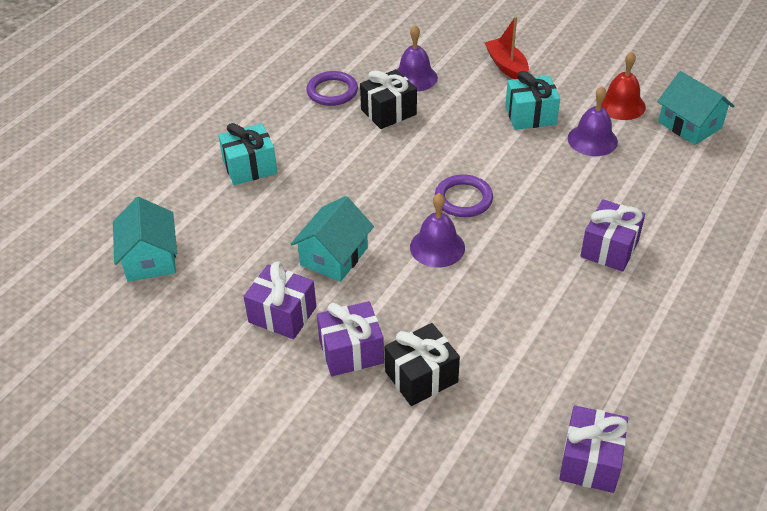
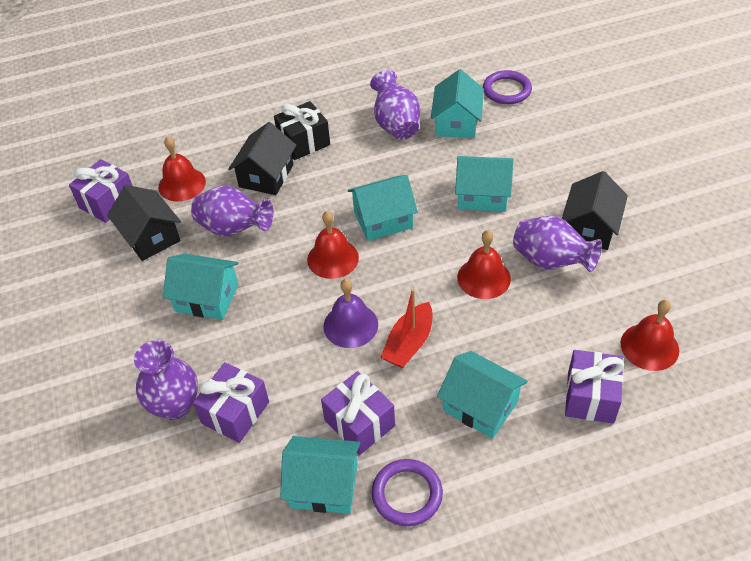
black gift: [360,69,417,129] [384,323,460,406] = 2 -> [274,101,330,160] = 1
black house: none = 0 -> [107,185,181,261] [228,122,296,195] [562,171,628,250] = 3
purple bell: [397,25,438,92] [410,193,465,268] [568,86,618,156] = 3 -> [323,279,378,348] = 1
purple vase: none = 0 -> [134,340,198,420] [191,185,273,237] [370,70,420,140] [513,216,602,272] = 4
red bell: [601,52,646,120] = 1 -> [158,136,206,202] [307,211,359,279] [457,230,511,299] [620,300,679,371] = 4
turquoise gift: [218,123,277,185] [505,71,560,130] = 2 -> none = 0
turquoise house: [113,197,177,281] [291,196,374,282] [657,71,734,145] = 3 -> [163,254,239,320] [280,436,360,514] [348,175,418,241] [431,69,484,138] [437,351,528,439] [455,156,514,212] = 6

